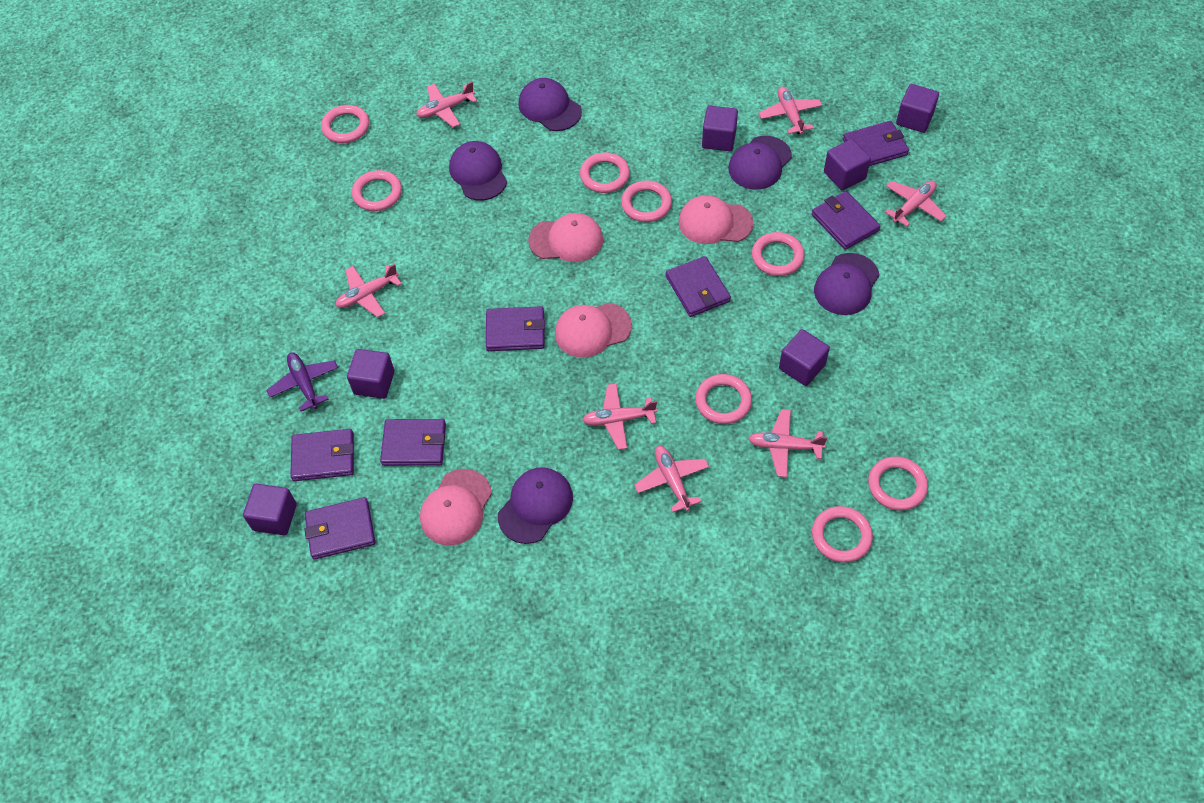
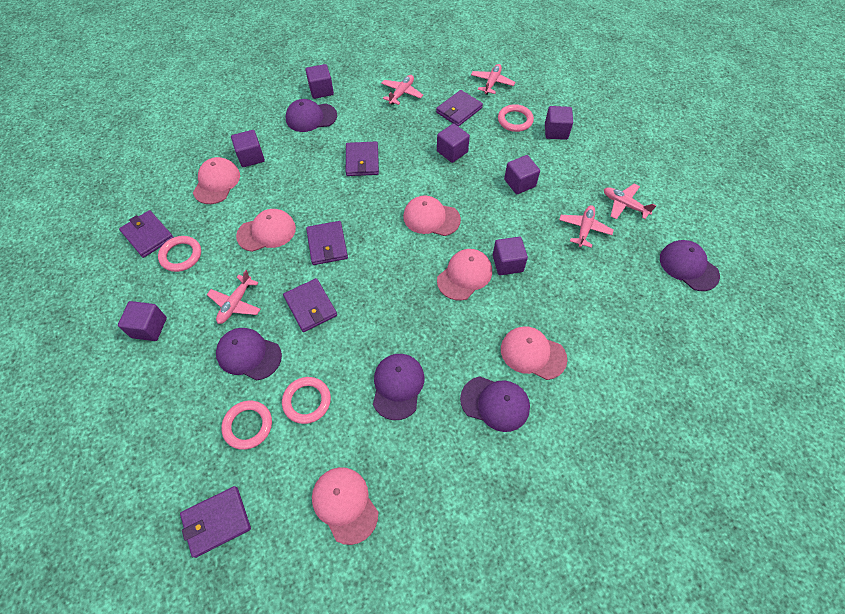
pink cap: [420,469,492,545] [528,213,603,262] [555,303,632,358] [679,195,753,244] = 4 -> [193,157,240,204] [236,209,296,252] [312,467,378,545] [403,195,461,236] [437,249,492,301] [501,326,567,380] = 6
pink plane: [335,264,402,317] [416,82,477,127] [583,383,657,450] [634,446,709,512] [748,409,828,477] [758,87,822,134] [885,180,946,227] = 7 -> [207,270,261,324] [381,75,423,105] [471,64,515,95] [559,205,614,248] [604,183,657,220] = 5
pink ring: [321,105,369,143] [352,170,402,211] [580,153,630,193] [621,181,672,222] [695,374,752,424] [752,232,805,276] [812,506,873,563] [868,456,928,511] = 8 -> [158,236,201,272] [221,401,272,450] [282,377,331,424] [498,104,534,132] = 4
purple cube: [243,484,297,535] [347,349,395,399] [702,106,738,151] [779,329,830,386] [824,139,871,191] [896,84,939,133] = 6 -> [118,301,167,341] [231,130,265,167] [306,64,334,99] [437,124,470,163] [493,237,528,275] [504,155,540,194] [545,106,573,140] = 7
purple plane: [266,352,338,411] = 1 -> none = 0
purple wallet: [290,429,354,481] [305,497,375,560] [380,419,446,466] [486,306,545,351] [666,256,731,317] [812,191,881,250] [843,121,909,166] = 7 -> [119,210,174,258] [180,486,251,558] [283,278,337,332] [306,221,348,265] [346,141,379,176] [436,90,483,126] = 6

